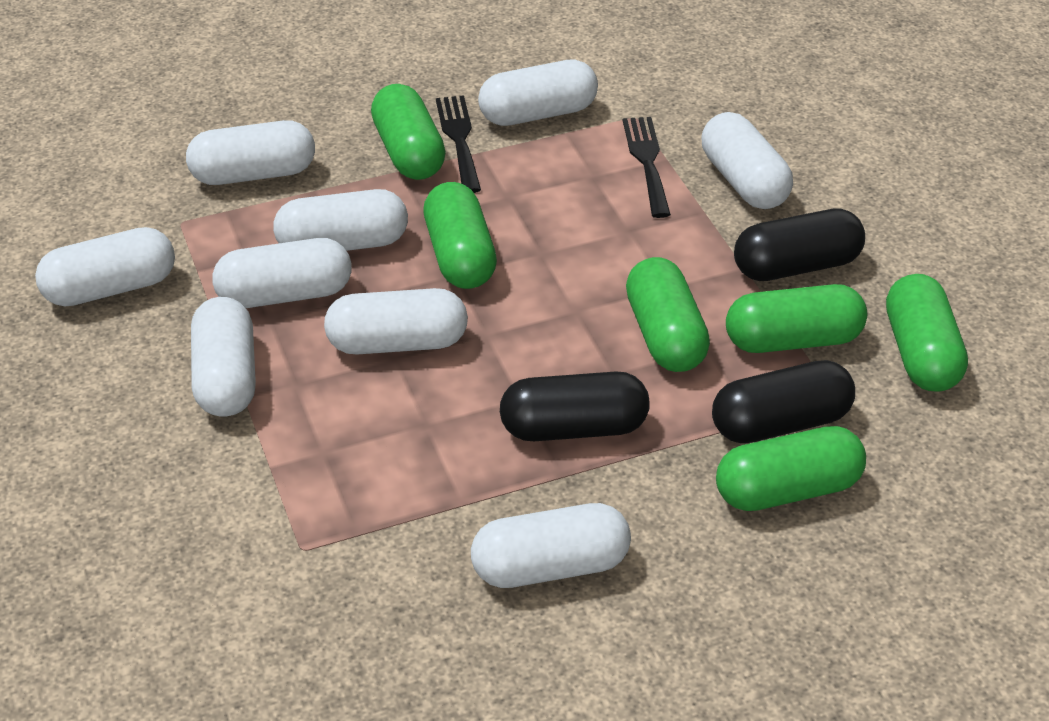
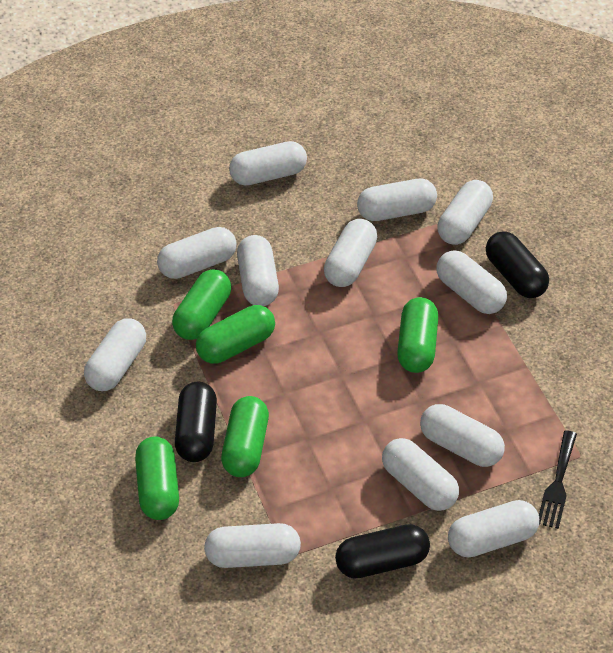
black fork: [436,95,481,193] [623,117,671,218] = 2 -> [539,430,577,529] = 1
green capsule: [371,84,446,180] [423,182,497,289] [626,257,710,372] [716,426,866,511] [726,284,867,353] [886,274,968,392] = 6 -> [135,436,179,520] [172,269,231,340] [196,305,275,363] [221,396,269,477] [397,297,438,373] = 5
white capsule: [35,227,175,306] [186,120,315,185] [191,297,256,417] [212,238,352,308] [273,189,408,251] [324,288,468,354] [471,503,631,588] [478,60,598,126] [701,112,793,209] = 9 -> [84,318,146,391] [157,227,236,279] [204,523,301,568] [229,141,307,186] [237,235,279,306] [324,219,377,287] [357,179,437,221] [382,438,459,511] [420,404,505,467] [436,250,507,314] [437,180,493,245] [448,500,539,558] = 12

